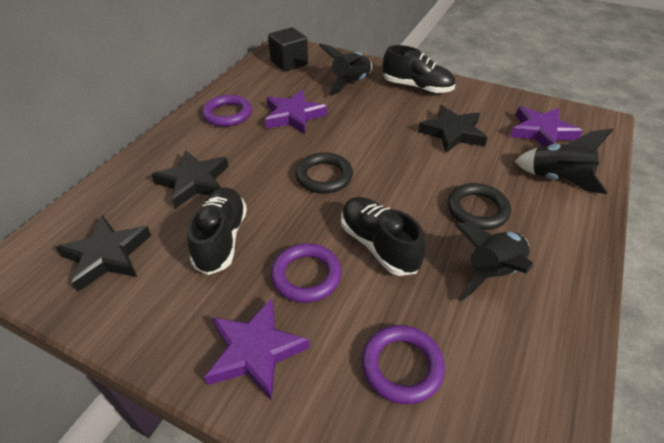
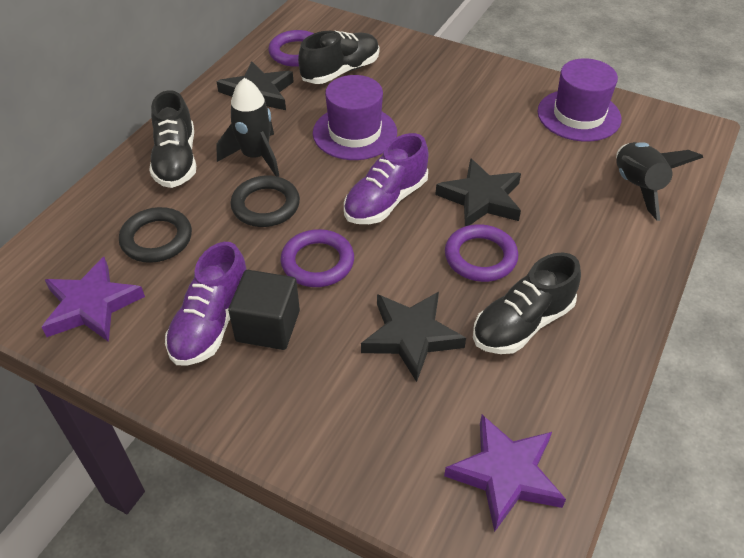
black rocket: [319,43,372,95] [455,222,533,302] [515,129,613,194] = 3 -> [216,78,279,177] [616,142,704,221] = 2
purple hat: none = 0 -> [313,75,397,160] [538,58,621,142] = 2
purple shoe: none = 0 -> [165,242,246,366] [344,133,429,224] = 2
purple star: [204,298,310,401] [265,90,327,134] [510,106,583,147] = 3 -> [42,257,145,342] [444,415,566,532] = 2

